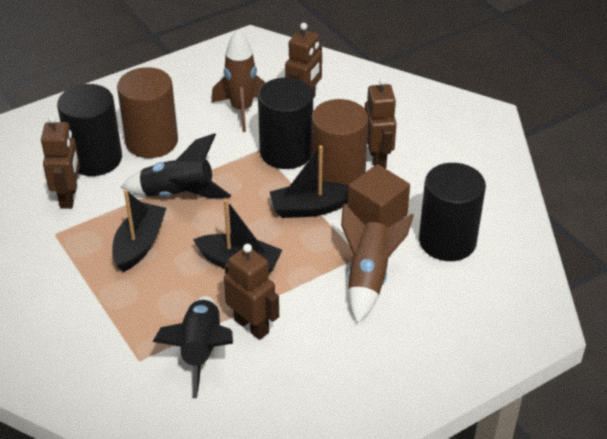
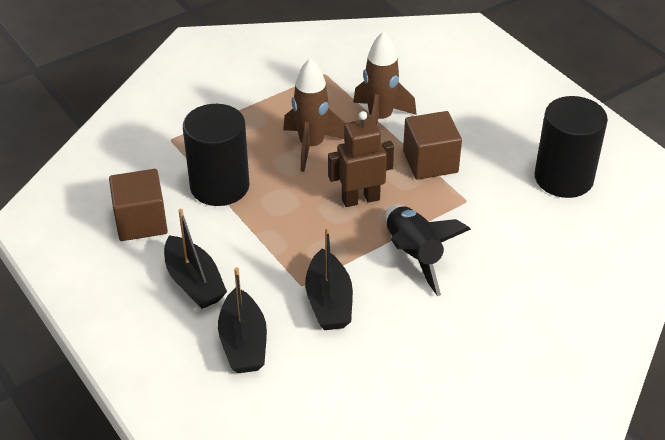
black cylinder: [57,84,122,176] [258,77,313,169] [419,163,486,261] = 3 -> [183,104,250,206] [535,96,608,198] = 2
black rocket: [121,133,231,199] [152,296,233,398] = 2 -> [386,205,471,296] = 1
brown cube: [348,164,410,228] = 1 -> [109,169,168,241] [403,111,462,180] = 2
brown cylinder: [117,67,178,158] [311,99,368,185] = 2 -> none = 0
brown robot: [41,115,80,209] [224,244,279,340] [285,23,322,98] [365,77,397,169] = 4 -> [328,111,394,207] = 1

